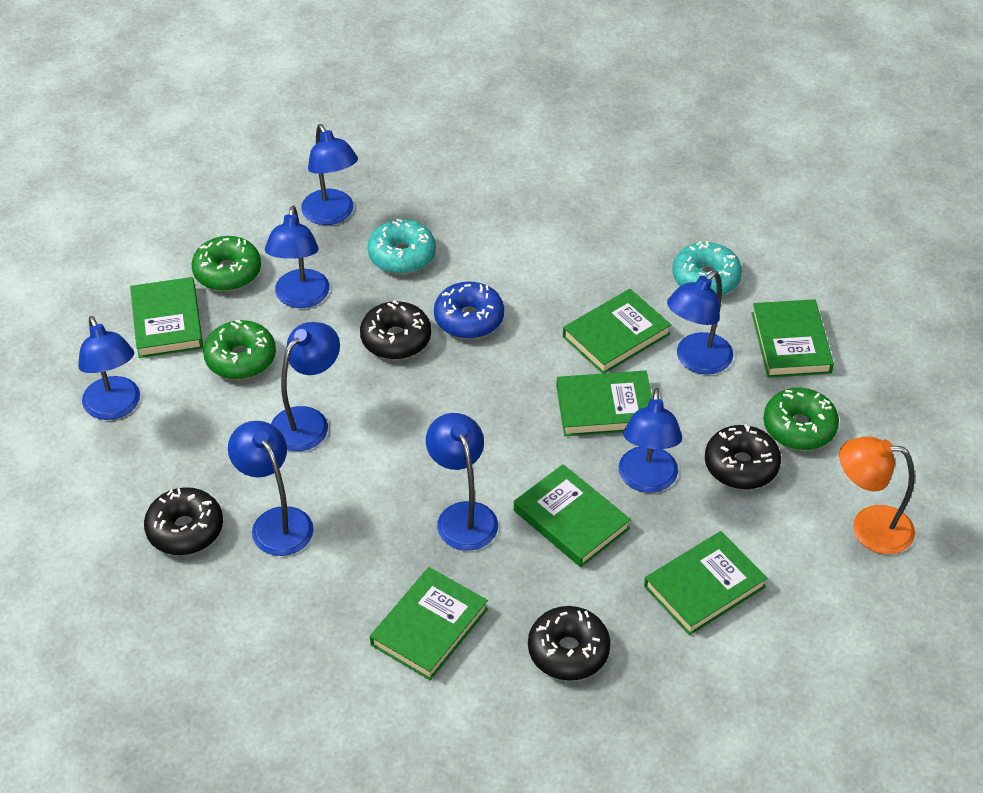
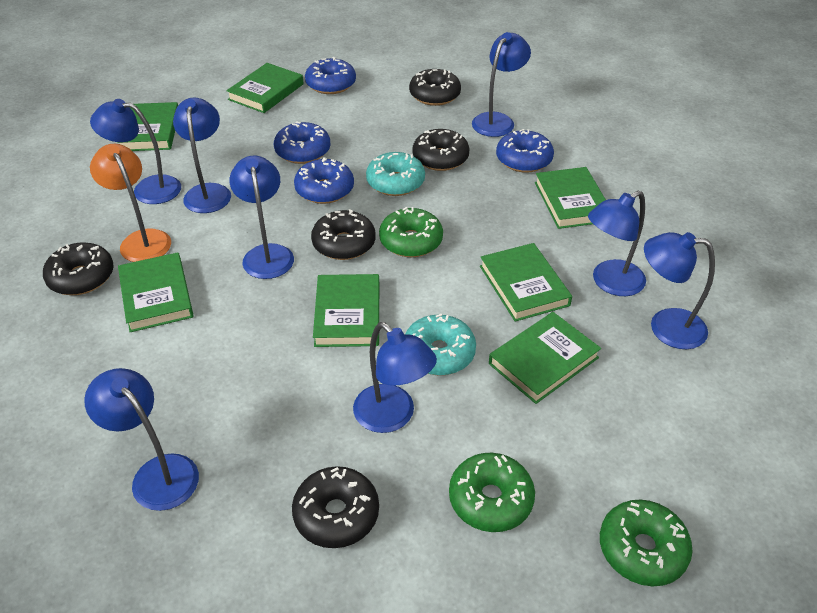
black donut: [144,487,223,555] [360,300,431,360] [528,606,611,681] [705,424,781,489] = 4 -> [43,242,114,295] [292,466,379,548] [311,209,375,260] [409,69,461,106] [412,129,469,171] = 5
blue donut: [434,282,504,339] = 1 -> [274,121,330,164] [294,157,354,204] [305,57,356,94] [496,129,554,173] = 4

